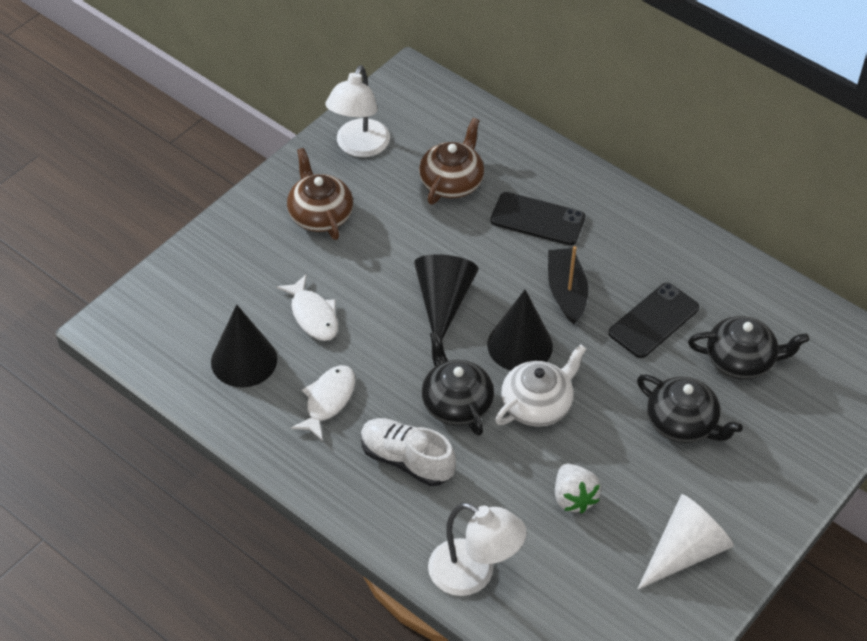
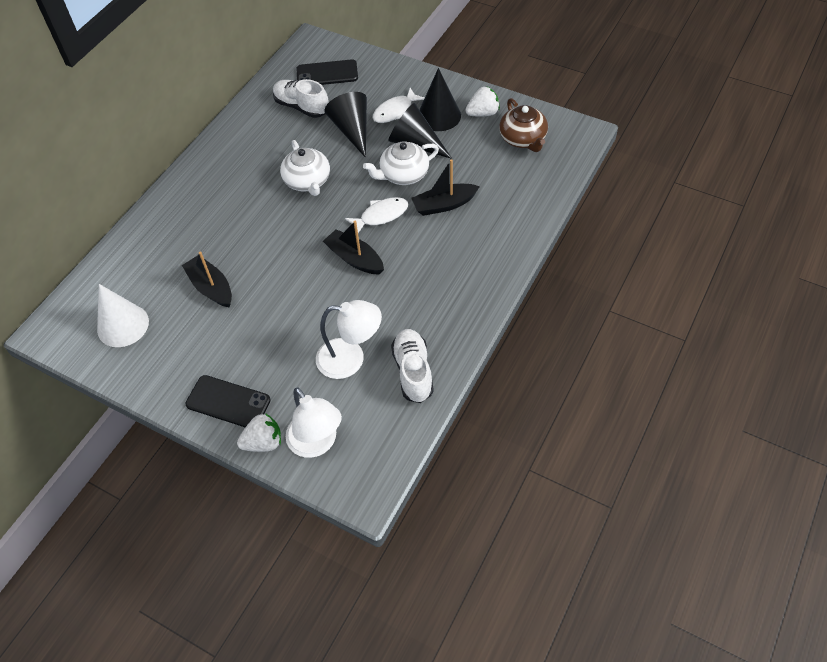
black boat: [548,246,588,324] = 1 -> [182,252,232,307] [323,221,384,274] [411,159,480,216] = 3
black teapot: [422,331,494,436] [637,375,743,443] [688,316,809,379] = 3 -> none = 0
brown teapot: [287,148,353,240] [419,118,484,204] = 2 -> [499,98,548,152] = 1
white shoe: [361,418,456,486] = 1 -> [273,79,329,118] [391,329,434,403] = 2
white strawberry: [555,463,601,513] = 1 -> [237,413,281,452] [466,86,500,116] = 2
white teapot: [495,344,586,427] = 1 -> [280,140,330,196] [363,141,439,185] = 2

